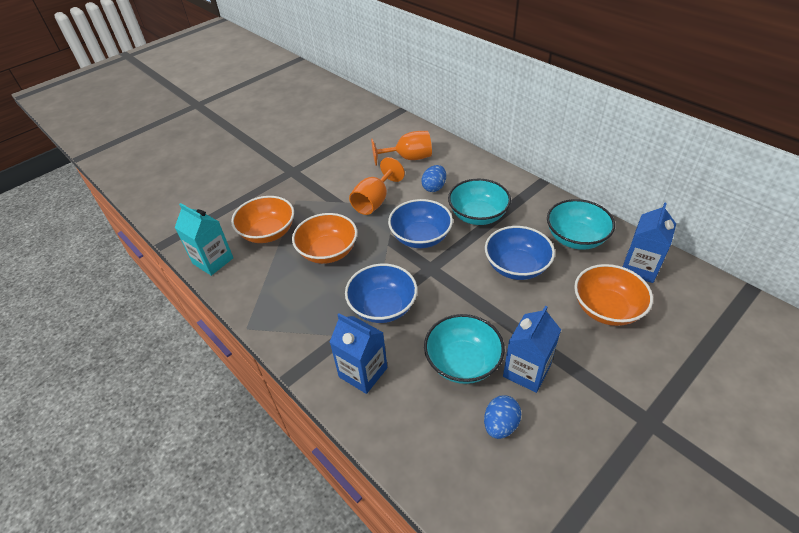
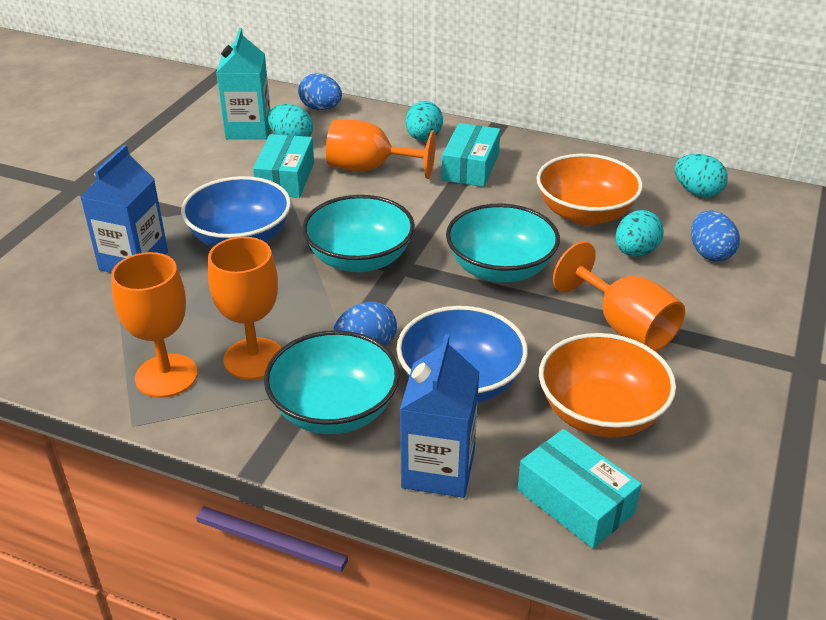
blue bowl: [345,264,417,323] [388,199,453,248] [485,226,555,280] = 3 -> [181,176,291,247] [397,306,528,403] = 2
blue carton: [330,313,387,394] [503,306,561,393] [623,202,676,283] = 3 -> [80,145,168,273] [400,334,479,498] = 2
blue egg: [421,165,446,192] [484,395,521,439] = 2 -> [298,73,342,110] [333,302,397,346] [691,210,740,261] = 3
orange bowl: [231,196,294,243] [292,213,357,264] [574,264,653,326] = 3 -> [537,154,643,225] [539,333,676,438] = 2
orange goblet: [349,157,405,215] [371,131,432,166] = 2 -> [111,252,198,398] [208,237,282,380] [326,120,436,179] [553,242,685,352] = 4
turquoise box: none = 0 -> [253,134,314,198] [442,123,500,187] [517,429,642,549] = 3
turquoise egg: none = 0 -> [268,104,313,137] [406,101,443,141] [615,210,664,257] [675,154,728,197] = 4

